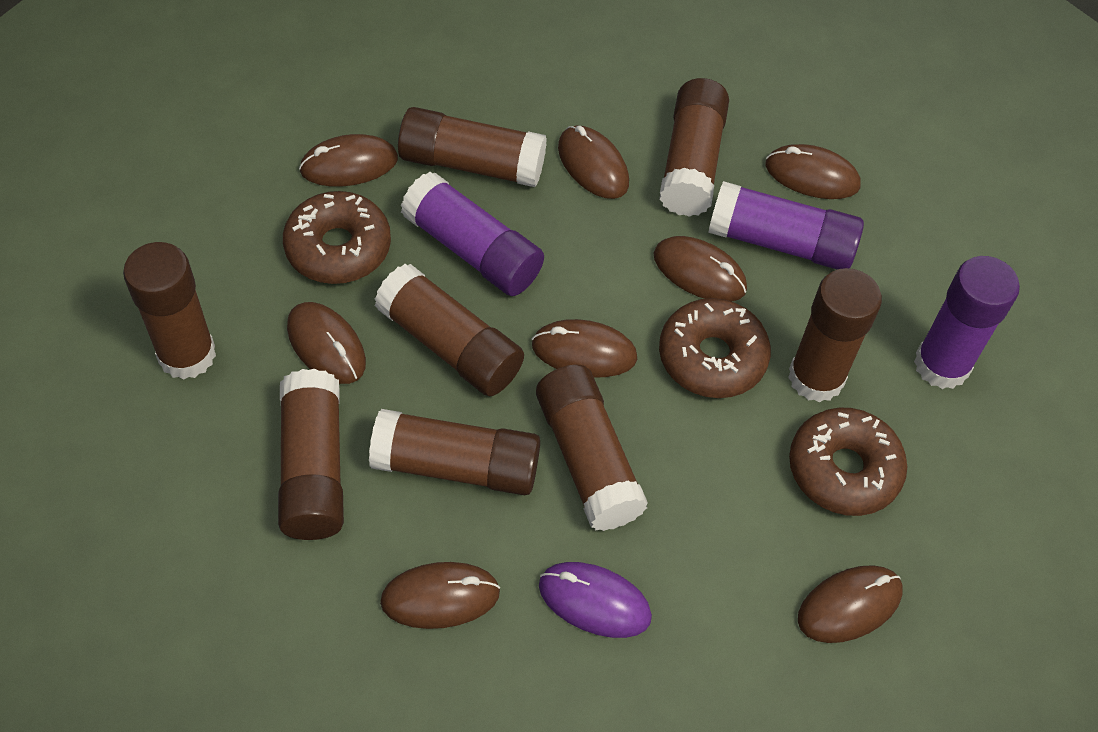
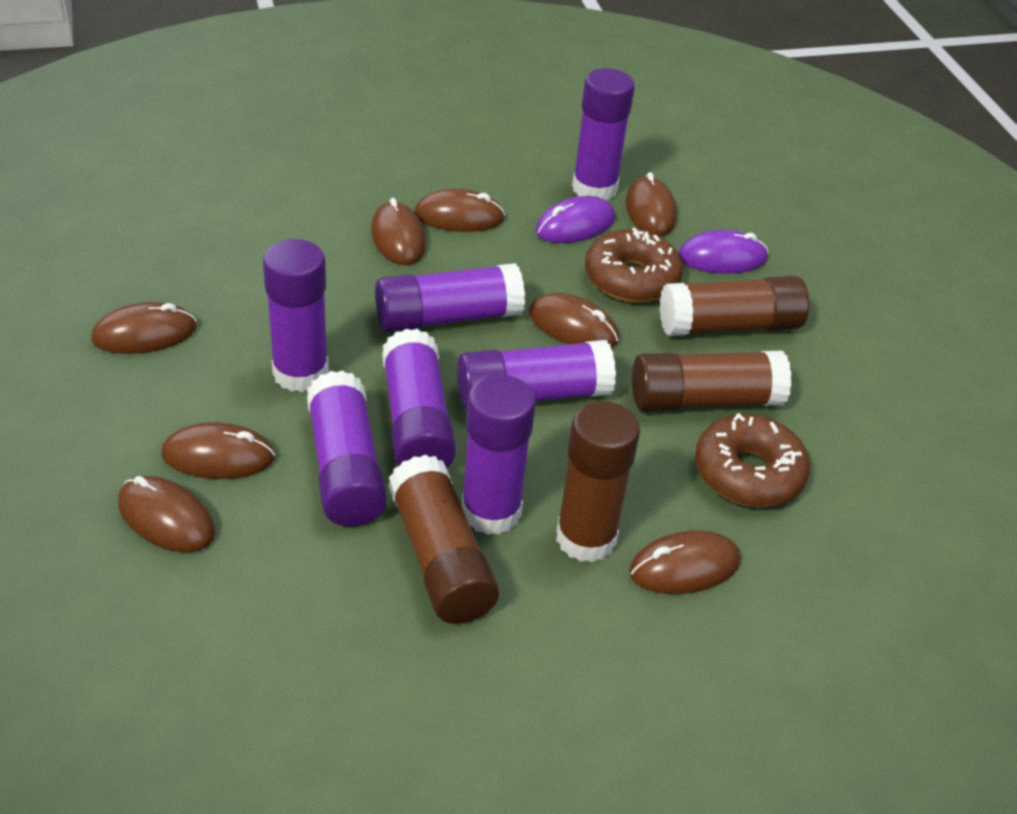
brown donut: [283,191,391,284] [659,298,771,398] [789,407,907,516] = 3 -> [585,228,683,303] [695,413,810,507] = 2
brown glue stick: [123,242,216,380] [278,369,344,540] [369,409,540,495] [374,264,524,396] [398,107,547,187] [536,365,648,531] [659,78,729,217] [788,268,882,403] = 8 -> [388,455,499,624] [556,401,640,563] [632,351,792,411] [660,276,809,336] = 4
purple glue stick: [401,172,544,296] [708,181,864,270] [914,256,1020,389] = 3 -> [263,239,329,392] [307,370,387,527] [375,263,525,332] [382,329,456,468] [457,340,616,409] [461,375,536,535] [572,68,635,200] = 7
purple mouse: [539,562,652,638] = 1 -> [535,196,615,243] [678,230,769,274] = 2

